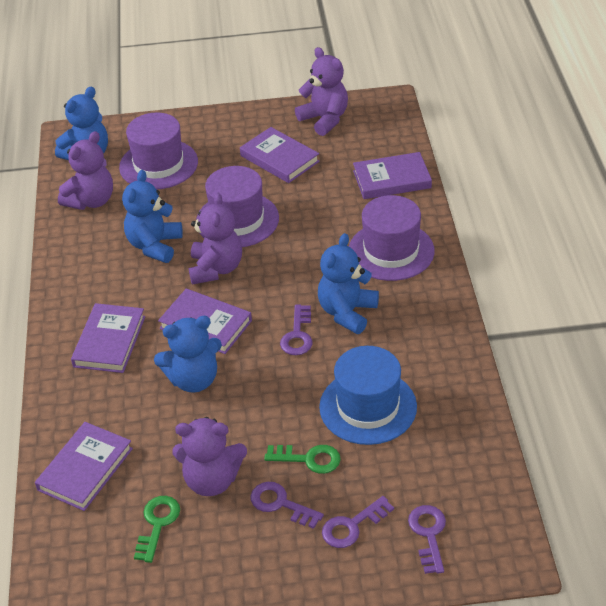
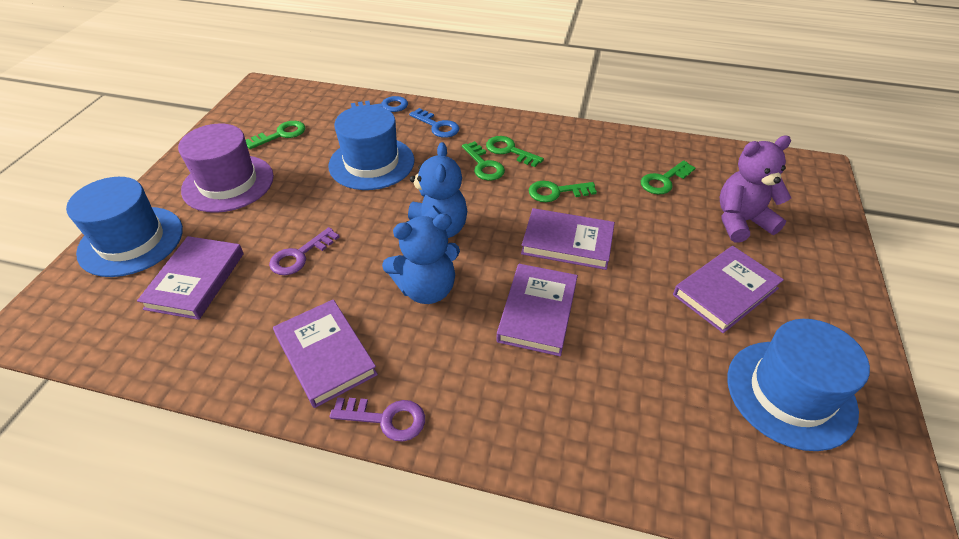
blue hat: [319,346,417,445] = 1 -> [66,177,183,277] [328,105,415,190] [727,319,870,451] = 3
blue key: none = 0 -> [351,96,408,112] [409,108,460,138] = 2
blue teddy bear: [55,86,108,160] [122,170,183,263] [154,316,222,393] [318,233,379,334] = 4 -> [382,213,460,304] [408,142,467,238] = 2
green key: [134,496,180,563] [264,445,341,474] = 2 -> [246,121,305,149] [462,141,505,180] [486,136,544,167] [529,181,597,202] [641,160,695,194] = 5
purple hat: [119,112,198,190] [196,166,279,247] [349,195,435,281] = 3 -> [178,123,274,213] = 1
purple key: [250,482,324,529] [280,304,313,355] [322,496,394,548] [408,505,446,574] = 4 -> [269,227,340,275] [329,397,425,442] = 2
purple teddy bear: [58,131,113,210] [172,417,247,496] [189,193,242,285] [295,47,348,136] = 4 -> [720,136,791,242] = 1

